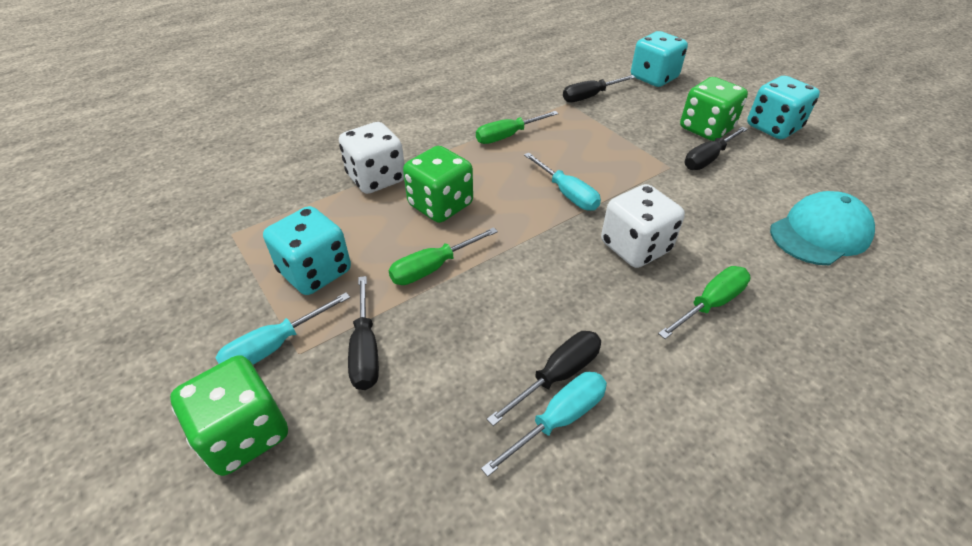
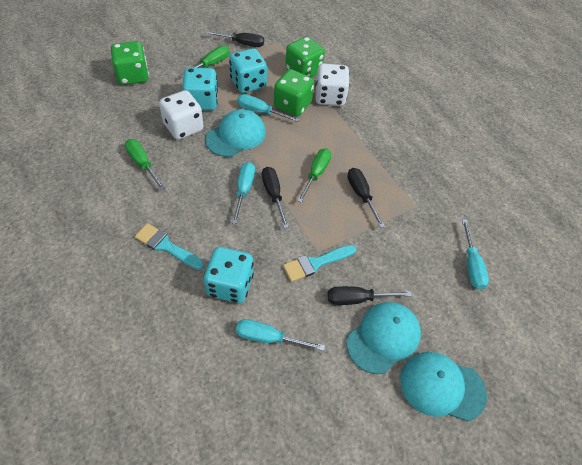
turquoise brush: none = 0 -> [135,223,204,270] [283,245,356,282] = 2
turquoise cap: [770,191,875,265] = 1 -> [205,109,266,157] [346,302,421,374] [400,352,487,421] = 3
turquoise screwdriver: [215,292,350,365] [481,372,607,477] [524,152,601,211] = 3 -> [232,162,255,224] [236,319,325,351] [237,94,300,122] [462,219,489,289] = 4

